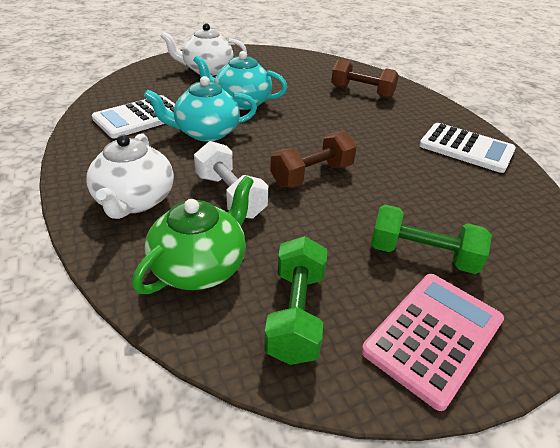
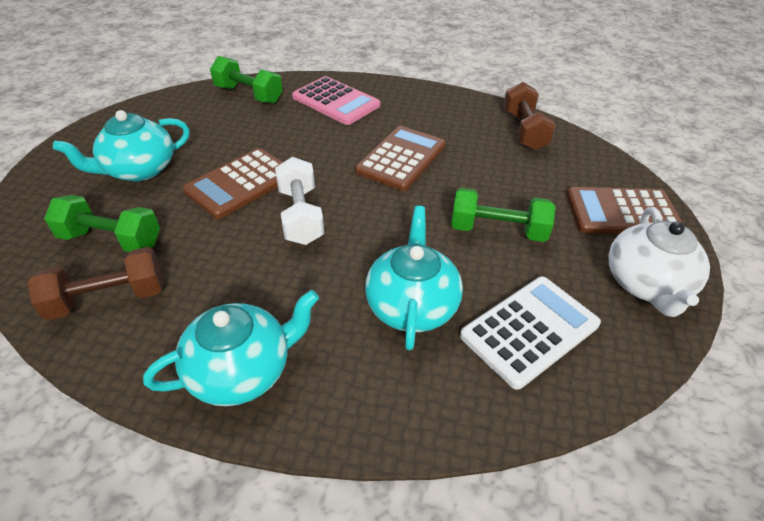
brown calculator: none = 0 -> [183,148,283,219] [355,126,446,191] [566,187,683,234] = 3
green dumbbell: [264,236,327,365] [371,205,492,274] = 2 -> [44,195,160,252] [210,56,283,104] [451,188,556,242] = 3
green teapot: [132,176,254,294] = 1 -> none = 0
turquoise teapot: [144,76,257,142] [193,51,287,110] = 2 -> [53,110,190,181] [143,290,319,406] [365,206,463,350] = 3
white calculator: [92,95,175,138] [419,123,516,173] = 2 -> [460,277,601,390] = 1
white teapot: [86,133,174,219] [160,23,247,76] = 2 -> [608,207,710,317] = 1

